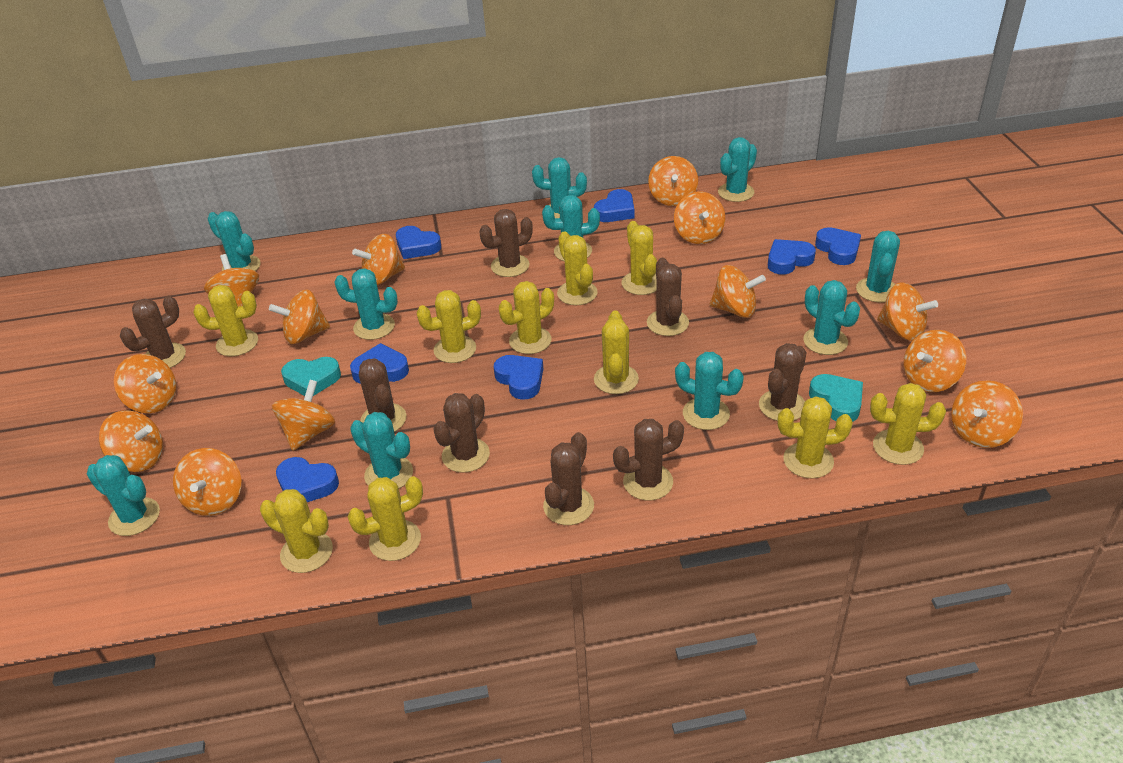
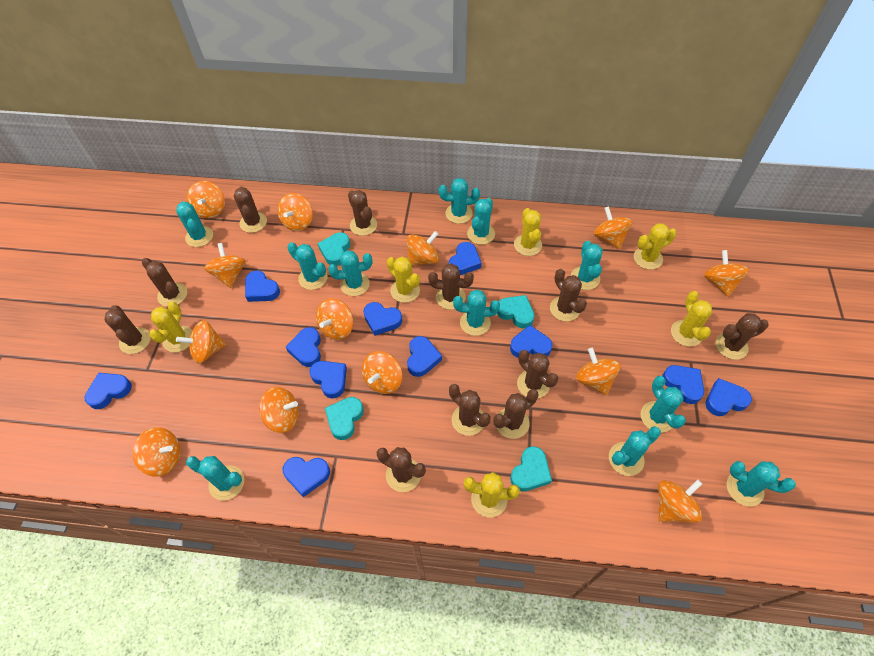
blue heart: [276,457,339,502] [350,343,409,384] [396,226,441,259] [494,355,543,400] [594,189,634,222] [768,239,816,275] [815,227,861,265] = 7 -> [84,373,132,409] [245,271,280,302] [283,457,330,497] [286,327,321,367] [310,361,347,398] [363,302,402,336] [407,336,442,377] [449,242,481,275] [510,325,552,358] [662,365,704,404] [705,378,752,416] = 11
brown cactus: [120,295,186,368] [359,358,406,432] [433,393,490,473] [479,209,533,277] [543,432,594,525] [613,419,684,500] [647,258,689,336] [759,343,807,421] = 8 -> [104,305,151,354] [142,258,187,307] [234,187,267,233] [348,190,377,236] [376,447,426,492] [428,263,474,310] [449,384,491,436] [494,389,538,439] [517,350,558,398] [550,269,587,321] [716,313,768,360] = 11
turquoise cactus: [87,455,160,536] [208,211,261,271] [334,268,398,340] [350,412,413,489] [532,157,587,218] [542,195,600,261] [675,352,744,430] [718,137,757,202] [803,280,860,355] [856,231,900,302] = 10 -> [176,202,213,247] [186,456,244,501] [288,242,328,290] [328,250,373,296] [439,178,480,224] [453,290,500,336] [467,198,495,245] [571,240,603,290] [609,426,661,476] [641,376,686,433] [727,461,796,507] = 11
turquoise heart: [281,357,341,396] [809,374,863,422] = 2 -> [317,232,350,266] [325,397,364,440] [497,295,534,328] [510,447,552,491] = 4
yellow cactus: [193,285,258,356] [260,489,333,573] [347,476,423,561] [416,290,481,363] [499,281,554,354] [557,231,598,305] [594,311,639,394] [622,221,657,295] [778,396,853,479] [870,383,946,465] = 10 -> [149,302,192,352] [387,256,420,303] [464,472,520,517] [514,208,542,256] [634,223,677,270] [671,291,712,347] = 6

